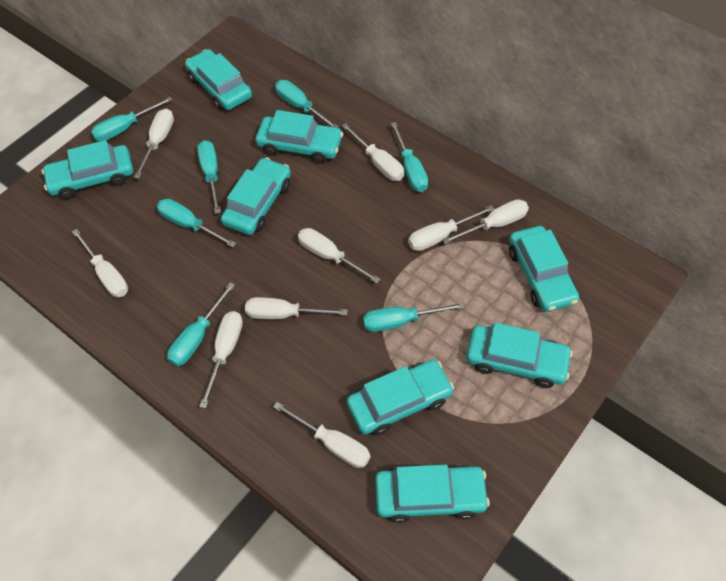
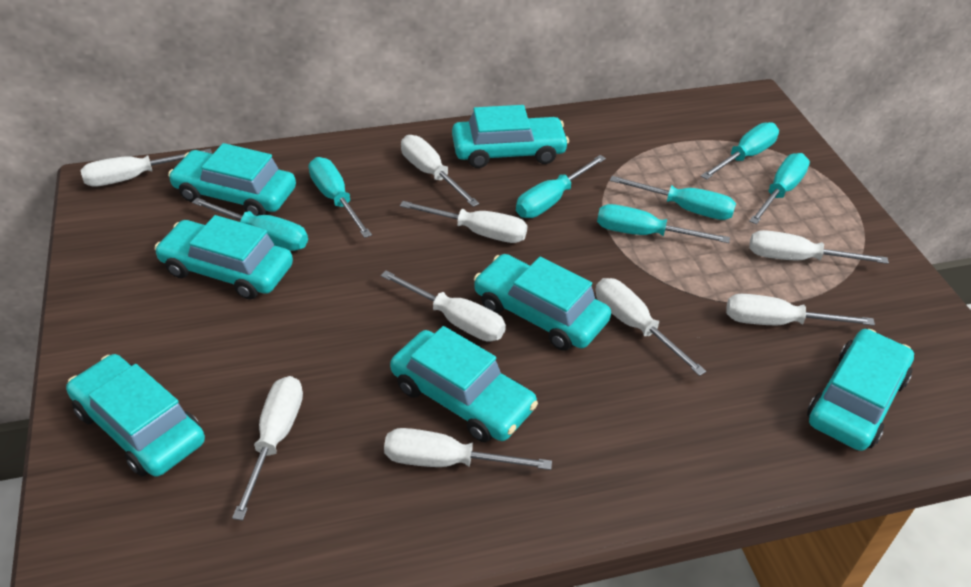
turquoise car: [42,140,133,199] [185,49,252,110] [221,157,291,235] [256,110,343,164] [347,360,454,436] [375,465,490,523] [466,323,573,388] [509,226,579,312] = 8 -> [66,354,205,477] [154,215,293,299] [168,143,296,216] [390,326,538,442] [452,105,569,168] [474,254,611,351] [807,329,914,451] = 7

